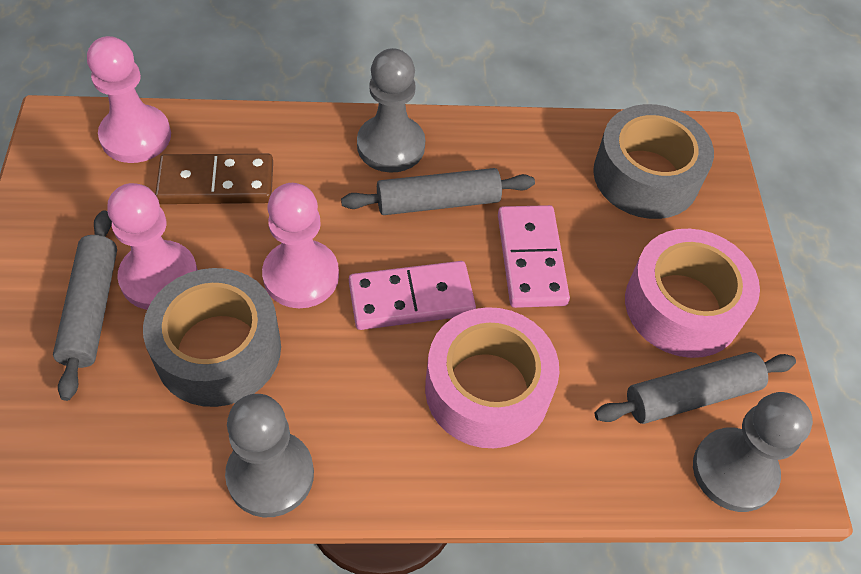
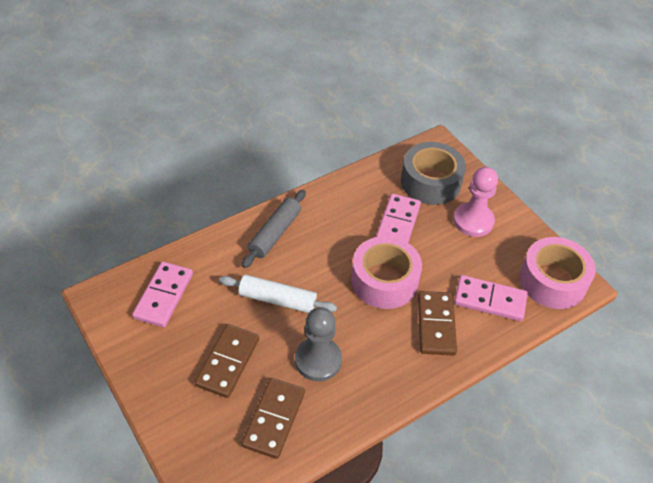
brown domino: [155,154,273,204] = 1 -> [195,324,259,398] [242,378,305,459] [418,291,457,356] = 3
grey pawn: [225,394,314,517] [357,48,425,173] [693,392,813,512] = 3 -> [295,307,342,381] = 1
grey rolling pin: [53,210,117,401] [341,168,535,215] [595,352,796,424] = 3 -> [242,190,306,268] = 1
grey tape: [143,268,281,407] [593,104,714,219] = 2 -> [401,142,466,205] = 1
pink domino: [349,261,476,330] [498,205,570,308] = 2 -> [132,262,193,327] [376,193,421,243] [454,275,528,321] = 3
pink pawn: [87,36,171,163] [107,183,198,310] [262,183,339,308] = 3 -> [453,167,498,237] = 1
white rolling pin: none = 0 -> [219,275,337,313] = 1

